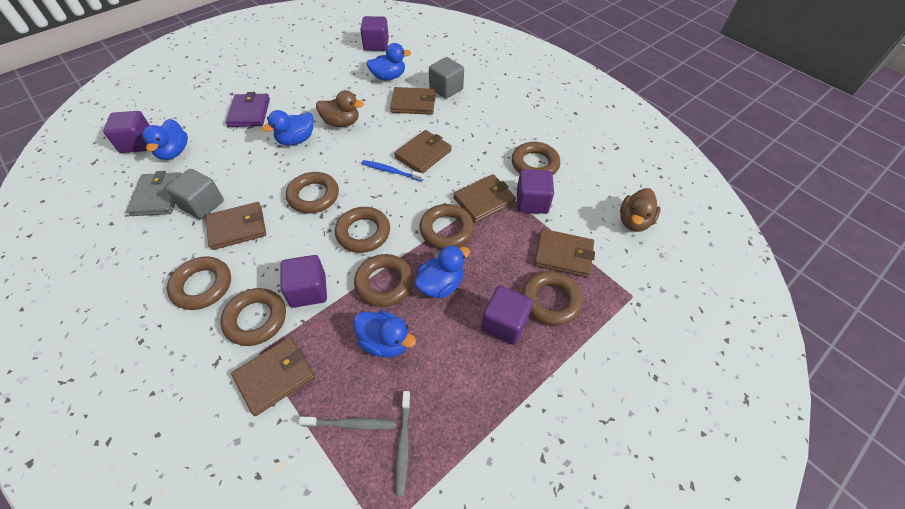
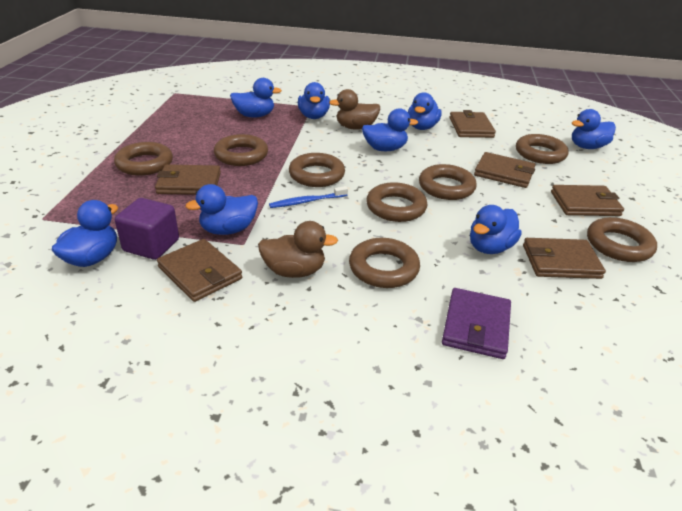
blue duck: [142,119,188,160] [262,110,314,146] [353,310,416,358] [366,43,411,80] [414,245,470,298] = 5 -> [52,200,118,267] [185,184,258,235] [230,78,282,117] [298,82,330,119] [362,108,418,151] [408,92,442,130] [470,205,521,254] [572,109,616,149] = 8
grey cube: [166,169,224,220] [429,57,464,99] = 2 -> none = 0
grey toothbrush: [298,417,396,430] [395,391,411,496] = 2 -> none = 0
grey wallet: [126,171,181,216] = 1 -> none = 0
purple cube: [103,111,150,153] [281,255,327,308] [360,16,389,51] [481,286,533,345] [517,169,554,214] = 5 -> [115,198,179,260] = 1

